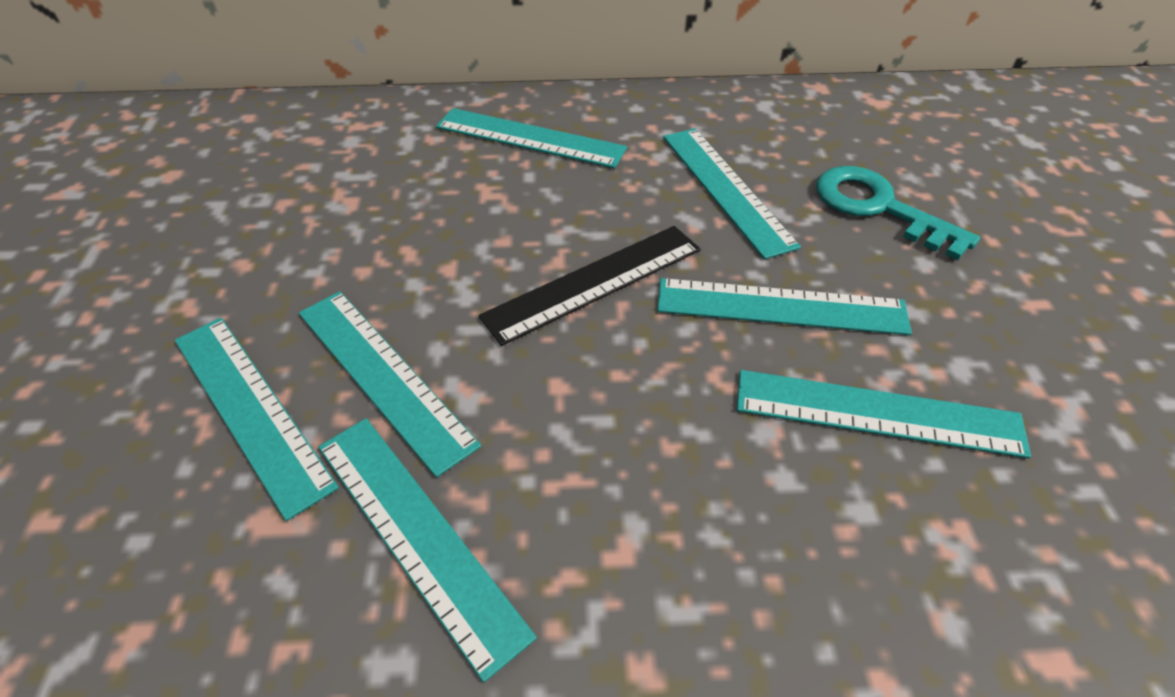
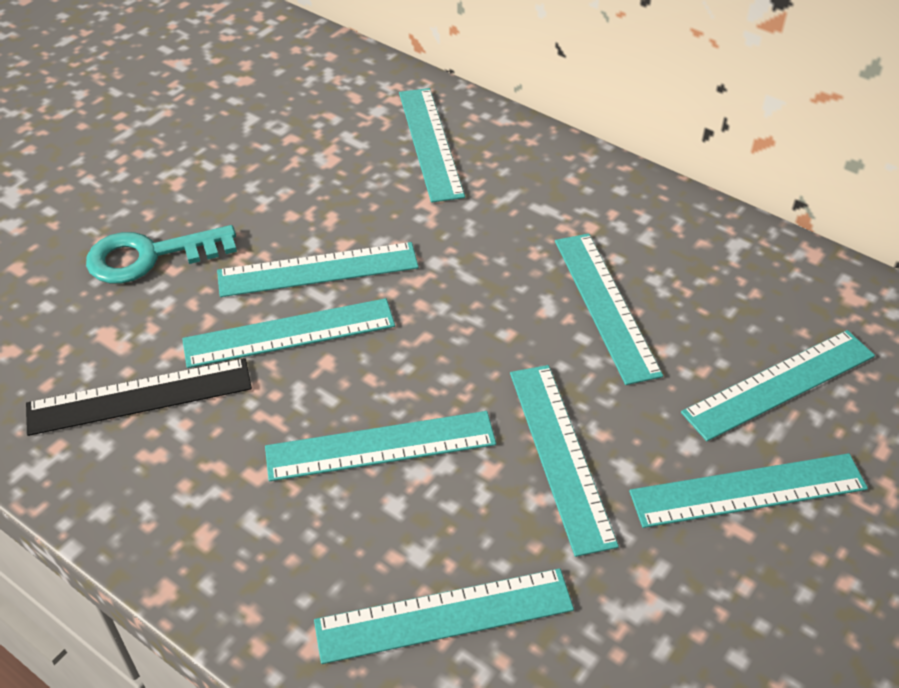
turquoise ruler: [175,318,339,521] [299,291,481,477] [318,418,537,682] [436,108,627,168] [657,278,912,335] [663,128,801,259] [737,370,1031,458] = 7 -> [182,298,395,368] [217,242,419,297] [265,411,496,481] [314,568,574,664] [399,88,465,203] [510,365,619,557] [555,234,663,385] [629,453,868,528] [681,330,875,441] = 9

